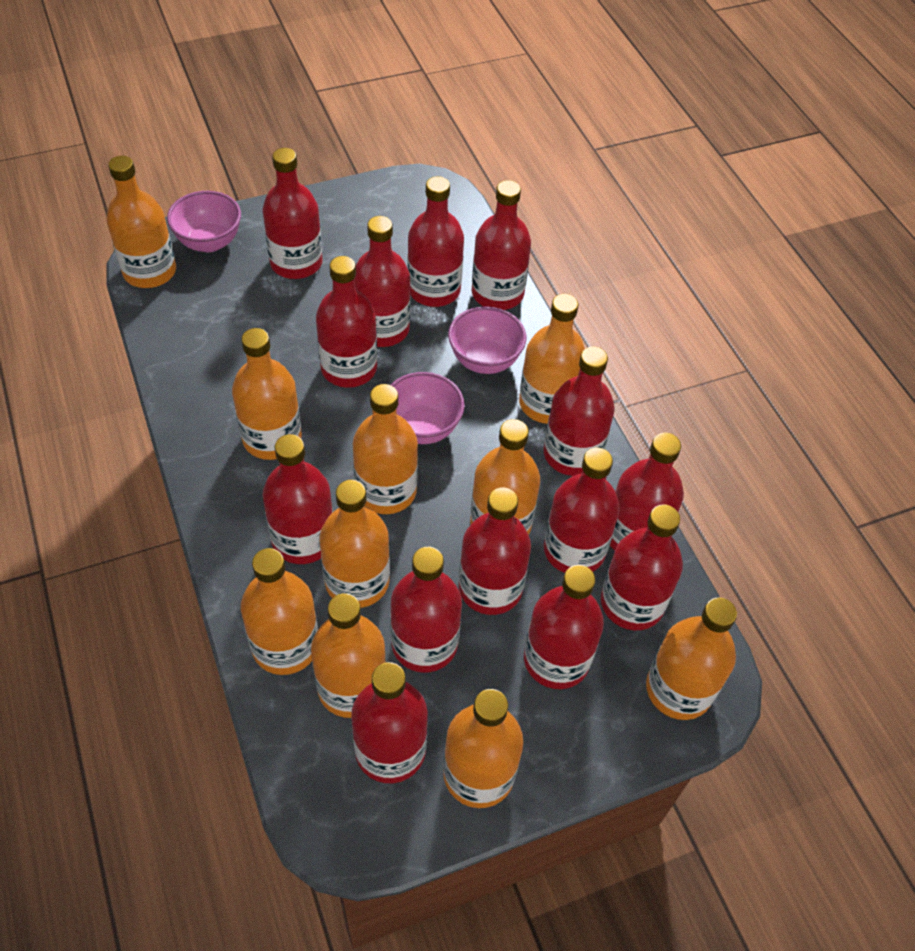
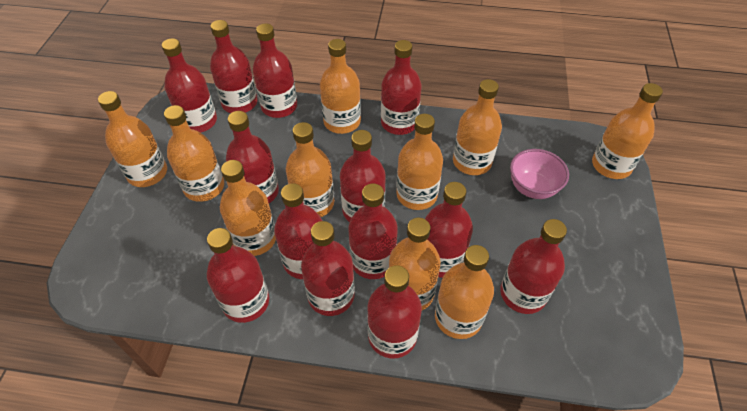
pink bowl: [167,191,241,252] [390,372,465,444] [448,306,526,374] = 3 -> [510,149,569,199] = 1
red bottle: [262,148,323,279] [262,434,333,564] [316,256,377,388] [351,662,428,783] [354,216,410,347] [390,547,462,673] [407,176,464,307] [459,487,531,615] [472,180,531,310] [524,565,604,689] [543,347,615,476] [544,448,620,573] [601,504,683,630] [610,433,684,551] = 14 -> [162,38,217,133] [207,228,269,323] [210,20,258,113] [226,111,279,203] [253,23,297,118] [274,183,322,279] [301,221,355,316] [340,130,386,222] [348,183,398,279] [367,265,422,359] [381,40,422,135] [425,182,473,278] [500,219,567,314] = 13

